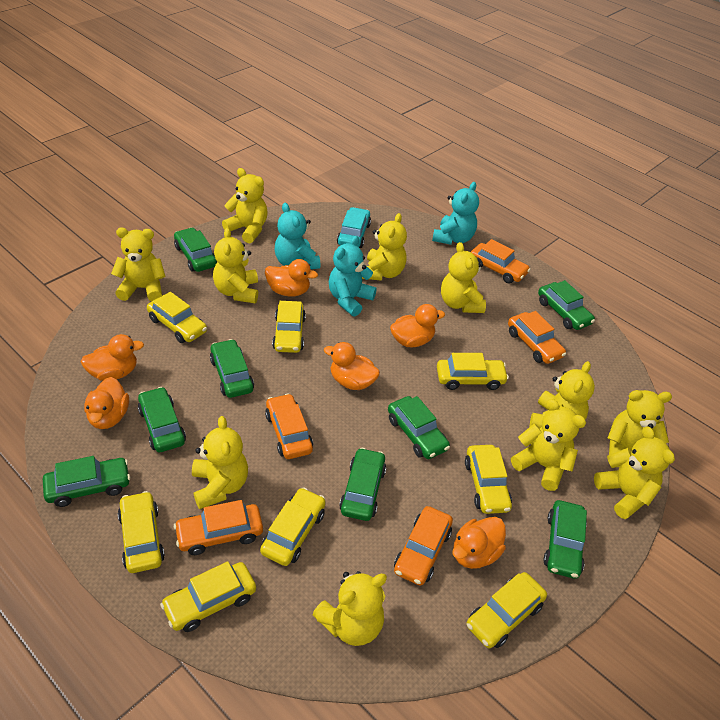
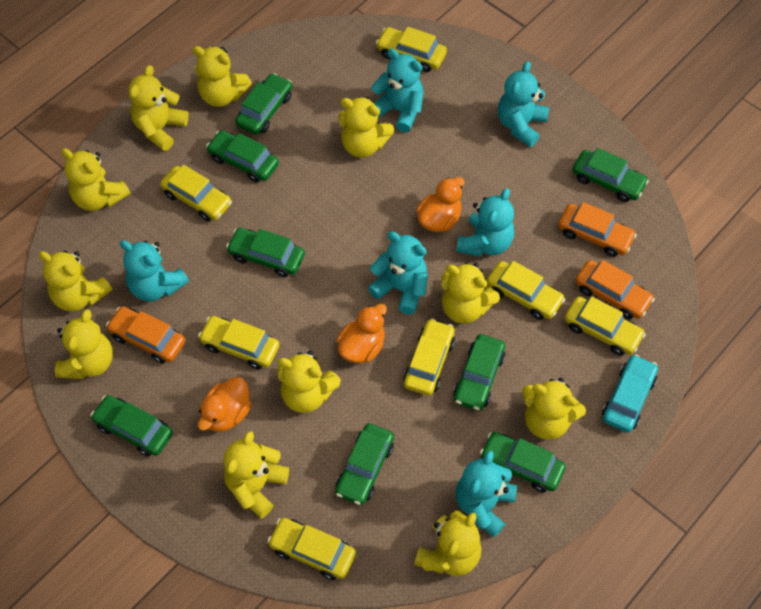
orange car: [174,500,263,555] [265,393,313,459] [394,506,453,586] [471,239,531,284] [508,311,566,364] = 5 -> [106,306,185,364] [558,202,637,257] [575,260,655,319] = 3
orange duck: [81,334,144,381] [84,377,129,429] [265,259,318,296] [324,342,380,390] [390,304,445,347] [452,517,506,569] = 6 -> [198,377,251,432] [337,304,387,363] [416,177,464,232] = 3
turquoise teddy bear: [275,203,320,269] [329,236,377,317] [432,182,479,245] = 3 -> [120,240,189,302] [368,231,428,315] [371,49,423,133] [456,188,514,257] [456,450,517,537] [498,61,549,147] = 6
yellow car: [118,491,165,573] [147,292,207,343] [160,561,256,632] [260,488,326,566] [272,301,306,353] [437,353,509,390] [465,445,512,514] [466,572,547,648] = 8 -> [160,165,232,221] [198,316,280,369] [267,518,356,580] [376,26,447,72] [403,319,455,396] [487,261,565,320] [564,296,646,356] = 7

